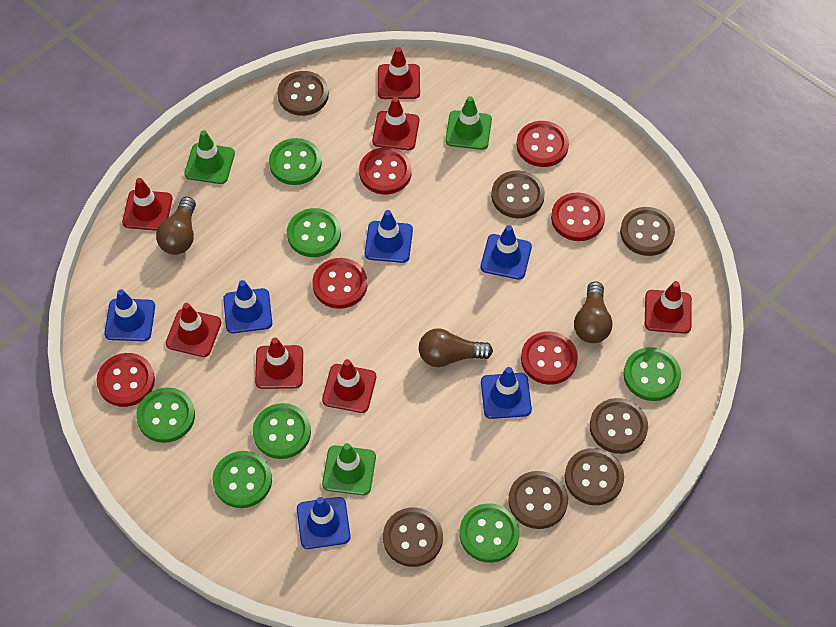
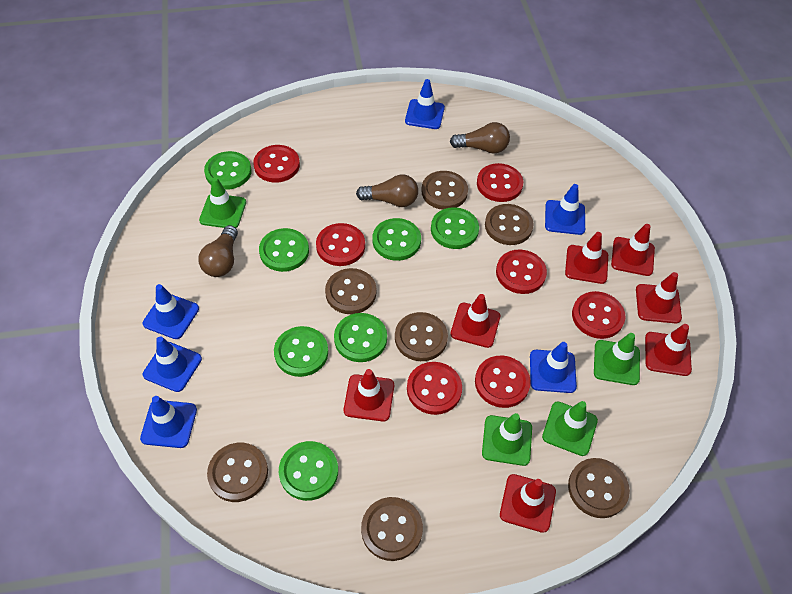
green traffic cone: [184,130,235,184] [322,443,376,495] [445,96,492,150] = 3 -> [199,177,246,228] [482,413,532,466] [542,401,598,456] [594,333,640,385] = 4
red button: [96,353,155,407] [312,258,367,309] [359,147,412,194] [517,121,569,167] [521,331,578,385] [551,192,605,241] = 6 -> [253,145,300,183] [316,223,365,266] [407,362,462,415] [475,356,531,408] [477,163,523,202] [496,249,547,294] [572,291,625,339] = 7

